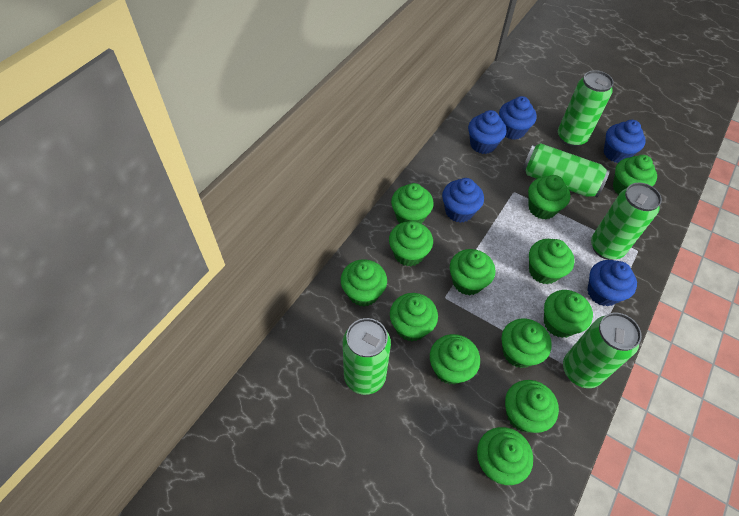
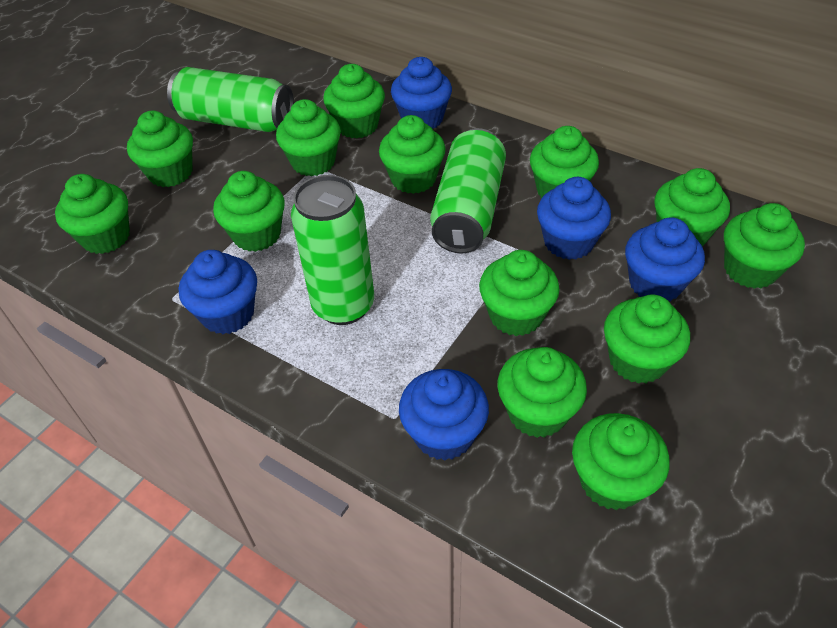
green can: [343,318,391,395] [522,143,610,197] [558,70,614,147] [563,313,642,388] [591,183,662,260] = 5 -> [167,67,294,132] [291,175,374,325] [430,128,506,253] = 3

